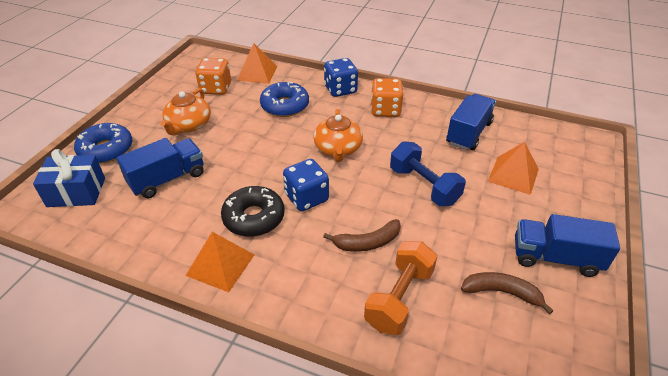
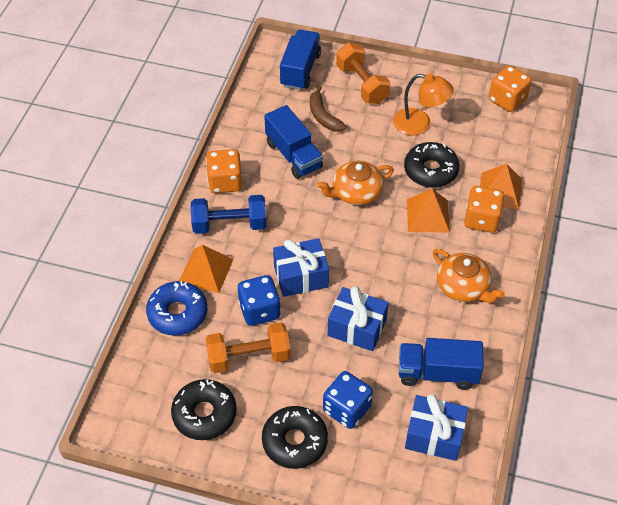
black donut: [221,186,285,237] = 1 -> [171,379,237,440] [262,406,328,469] [404,142,460,188] = 3
blue donut: [74,123,132,164] [260,82,309,117] = 2 -> [146,281,207,336] = 1
blue gift: [33,149,105,207] = 1 -> [273,238,329,297] [328,286,389,351] [405,394,468,461] = 3
brown banana: [323,219,401,252] [461,272,553,314] = 2 -> [310,86,347,132] = 1
orange dice: [195,58,231,95] [371,78,403,117] = 2 -> [206,149,242,193] [464,186,505,233] [489,66,532,112] = 3
orange dumbbell: [364,241,437,335] = 1 -> [205,322,291,373] [336,43,390,104] = 2
orange lamp: none = 0 -> [393,74,454,135] = 1

